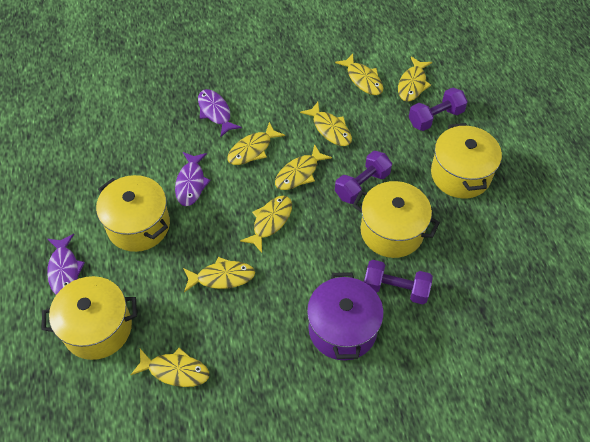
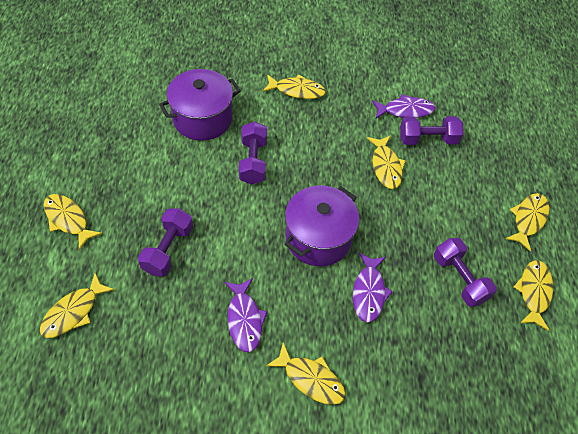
purple dumbbell: [335,151,392,204] [364,260,433,304] [409,87,468,131] = 3 -> [138,208,193,277] [239,122,267,184] [400,116,463,145] [434,238,497,307] = 4
purple pot: [307,272,383,360] = 1 -> [159,69,241,141] [285,185,359,266] = 2
yellow fish: [131,348,209,387] [183,257,255,292] [227,122,285,165] [240,196,292,253] [275,144,332,190] [300,102,352,146] [335,54,383,95] [398,57,432,101] = 8 -> [40,273,115,338] [44,194,102,250] [263,74,326,99] [266,342,346,405] [367,135,406,189] [505,193,549,252] [514,260,553,331] = 7
yellow pot: [42,276,137,360] [96,175,170,252] [353,181,440,258] [431,123,502,199] = 4 -> none = 0

